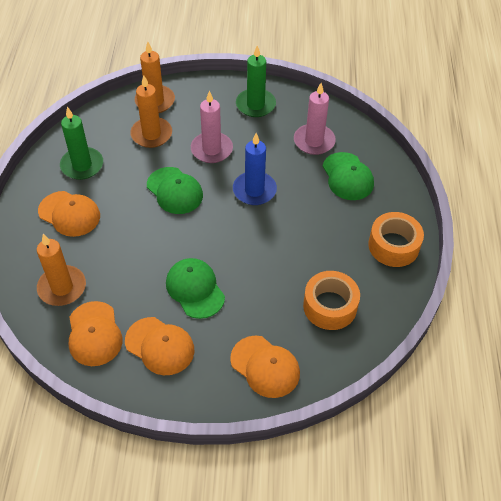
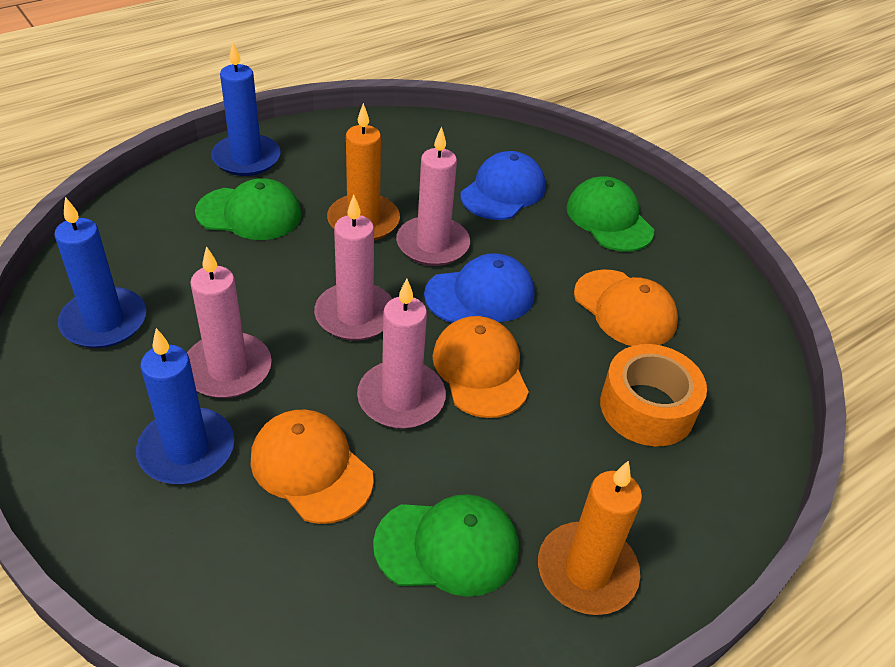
blue candle: [233,133,277,205] = 1 -> [54,197,146,348] [136,328,234,484] [211,42,281,176] = 3
blue cap: none = 0 -> [424,253,534,323] [461,151,546,220] = 2
green candle: [60,107,103,180] [236,45,276,117] = 2 -> none = 0
orange candle: [37,234,86,306] [130,75,172,148] [135,42,175,113] = 3 -> [327,103,400,241] [538,461,642,615] = 2
orange cap: [38,191,100,237] [69,301,123,366] [125,317,194,375] [230,336,300,398] = 4 -> [250,409,374,524] [432,316,529,418] [574,269,678,346] = 3
orange tape: [303,271,360,330] [368,212,424,267] = 2 -> [600,344,707,446] = 1
pink candle: [191,91,233,163] [294,83,336,155] = 2 -> [187,246,272,398] [314,195,392,341] [357,279,446,429] [396,126,470,266] = 4

